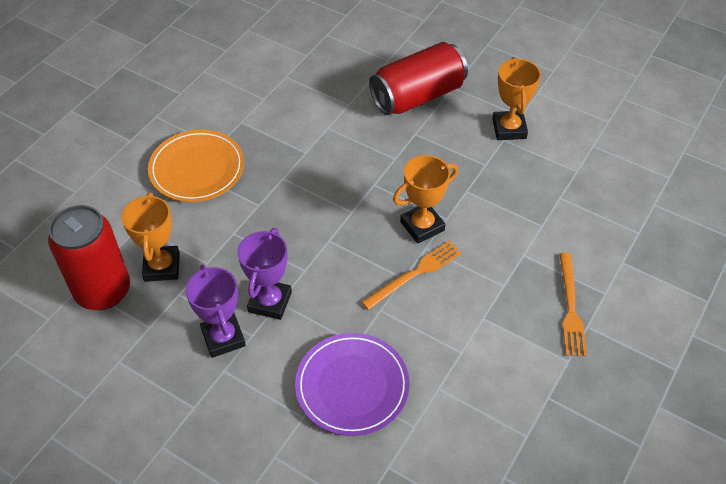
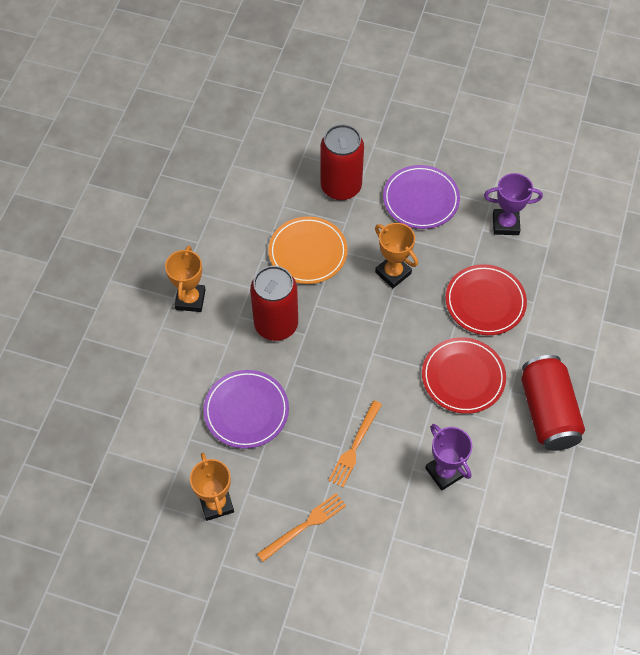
purple plate: [295,333,410,436] = 1 -> [203,370,289,449] [383,165,460,229] = 2
red can: [48,205,130,310] [369,42,468,115] = 2 -> [250,266,298,341] [321,124,364,200] [521,355,585,451] = 3
red plate: none = 0 -> [422,337,506,414] [445,264,527,335] = 2

